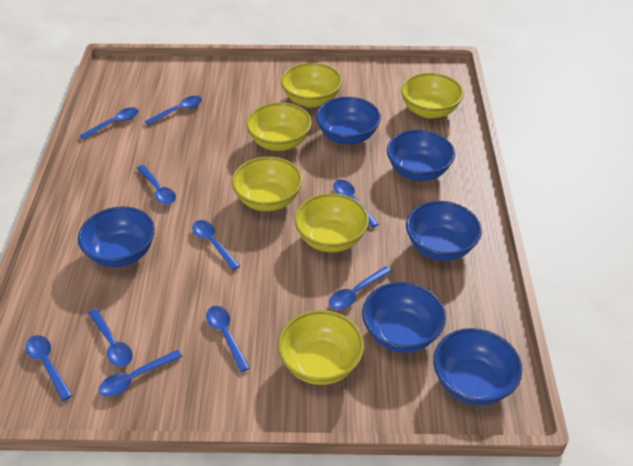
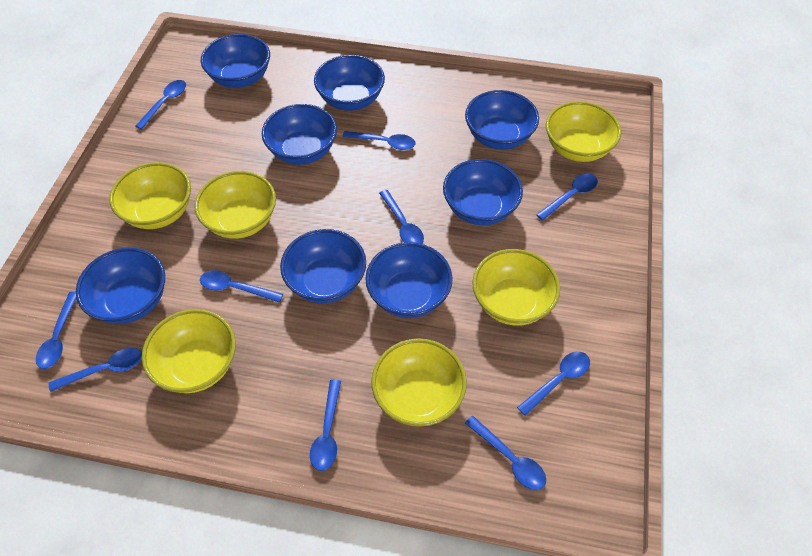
blue bowl: [78,206,155,267] [316,97,381,145] [362,282,446,353] [387,130,455,181] [406,201,482,261] [433,328,522,406] = 6 -> [76,247,165,324] [201,34,270,88] [262,104,337,165] [280,229,366,303] [314,55,385,111] [365,242,453,318] [443,159,523,225] [465,90,539,150] = 8

